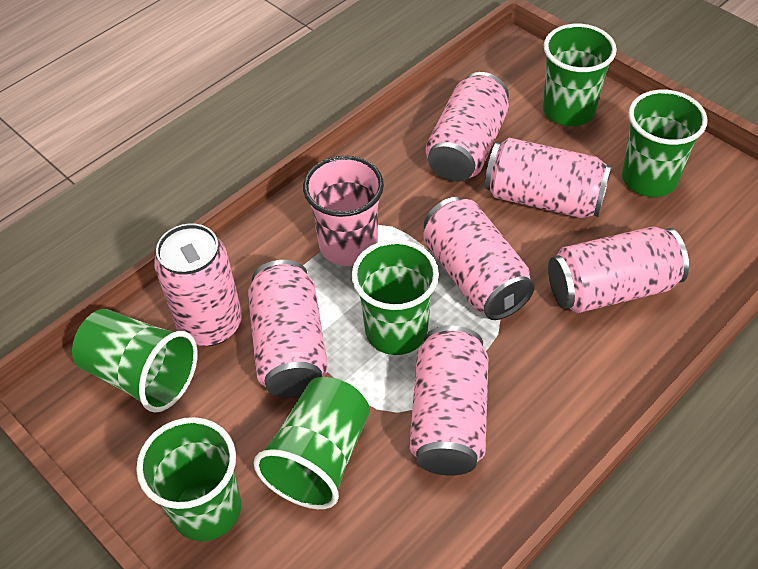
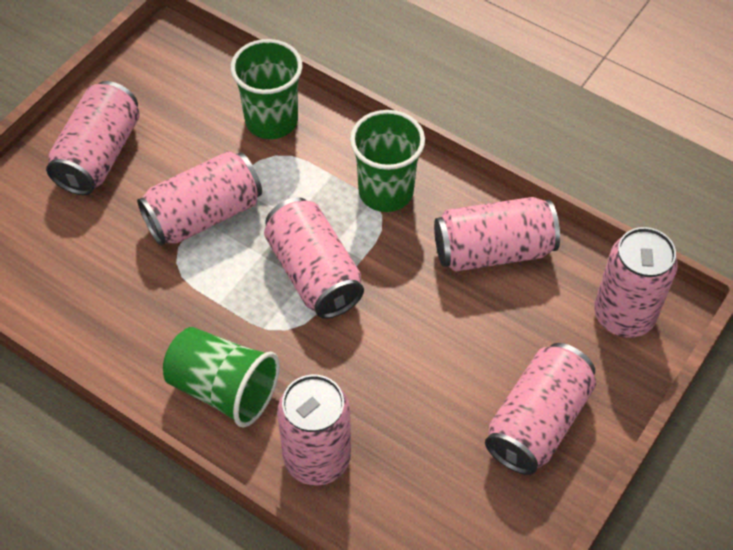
green cup: [72,309,198,413] [136,417,241,541] [253,377,370,509] [352,240,439,355] [543,24,617,126] [622,90,707,197] = 6 -> [163,327,280,427] [231,39,302,139] [350,110,425,212] = 3
pink cup: [303,156,384,266] = 1 -> none = 0

